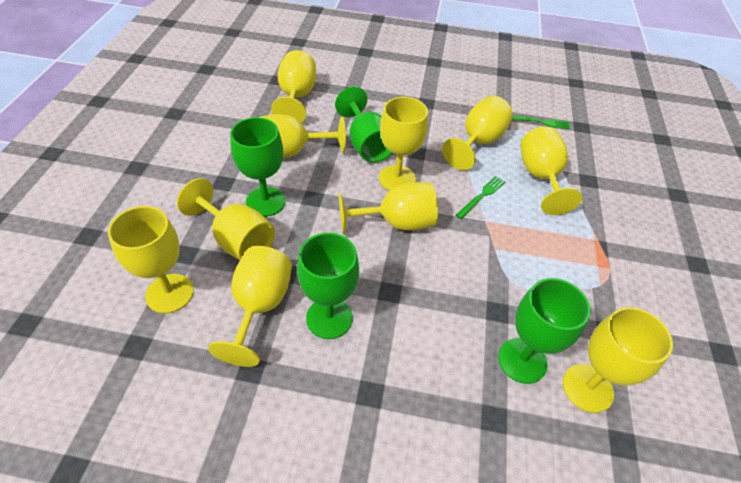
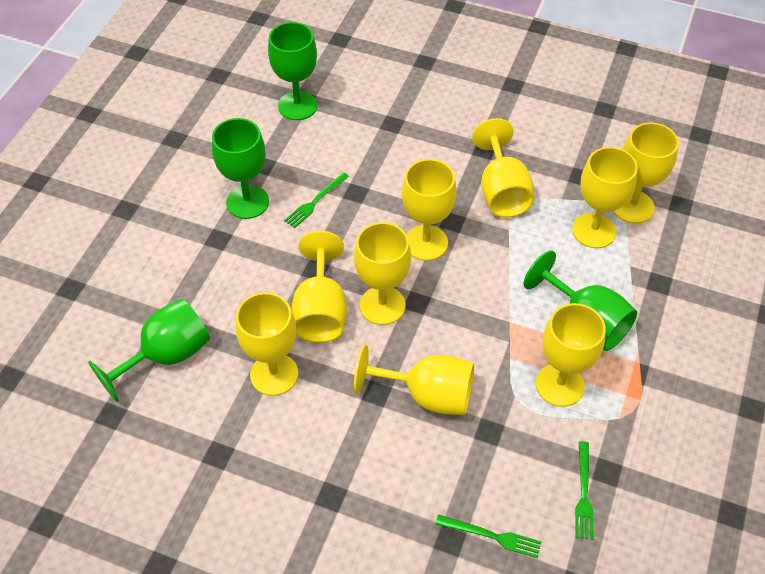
green fork: [455,176,505,219] [512,116,570,129] = 2 -> [284,172,349,228] [436,515,541,558] [575,441,593,540] = 3
yellow goblet: [108,206,194,313] [177,178,275,260] [208,246,292,367] [260,114,346,158] [271,50,316,123] [338,182,438,234] [379,97,428,190] [442,96,513,170] [520,127,582,215] [563,307,673,413] = 10 -> [236,292,298,396] [292,231,347,343] [354,222,411,325] [354,345,474,415] [402,159,457,261] [472,118,535,218] [536,303,606,407] [572,147,638,248] [613,122,679,224] = 9

